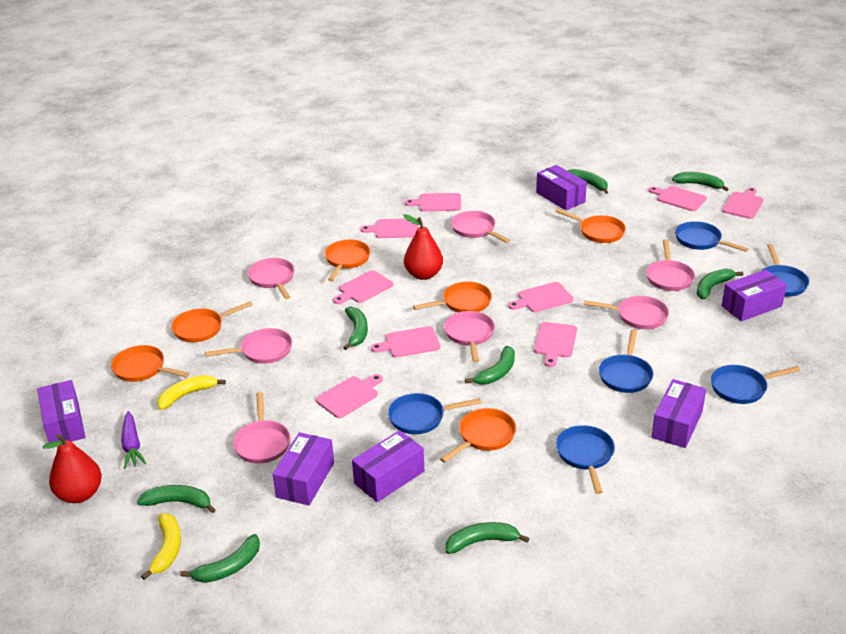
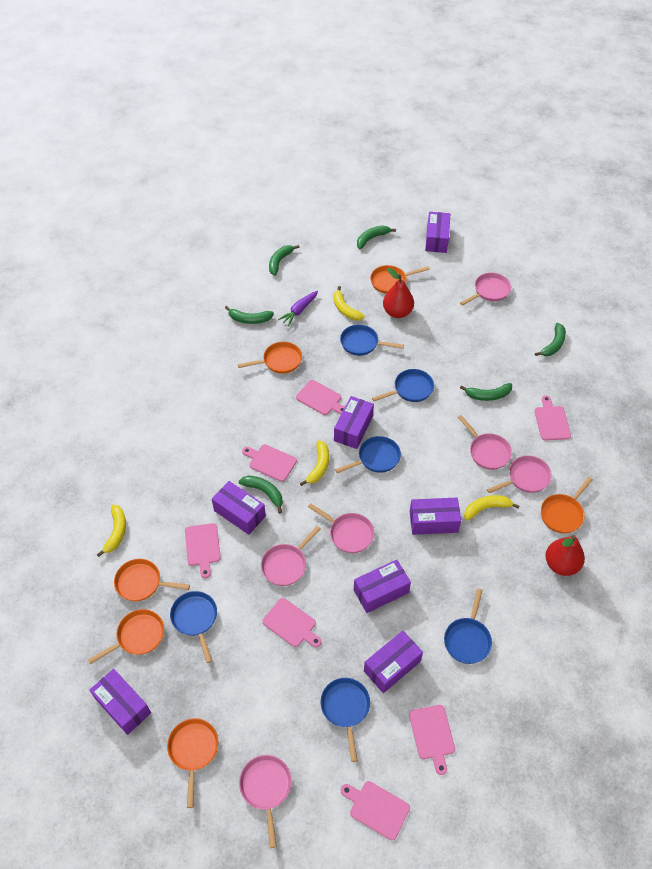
green banana: [137,485,216,513] [180,534,260,583] [343,306,368,350] [446,522,530,554] [465,346,515,384] [567,169,608,194] [672,172,729,191] [697,268,743,299] = 8 -> [225,306,274,324] [239,476,283,513] [269,245,300,276] [357,225,396,249] [460,383,512,401] [535,323,566,356] = 6
pink cutting board: [316,374,383,418] [333,270,393,304] [360,218,419,238] [371,326,440,357] [405,193,461,211] [508,282,573,312] [534,322,577,367] [648,186,707,211] [722,187,764,219] = 9 -> [185,523,221,578] [242,444,297,482] [262,598,322,647] [296,380,345,415] [341,781,410,840] [409,705,455,775] [534,395,571,441] = 7
pink pan: [205,328,292,364] [233,392,290,464] [248,258,295,299] [444,311,495,363] [451,211,510,243] [584,296,669,329] [646,239,695,291] = 7 -> [239,755,291,848] [261,526,321,586] [308,503,374,553] [458,415,512,470] [460,273,511,306] [487,455,552,493] = 6
purple box: [37,380,85,442] [273,432,334,505] [352,430,424,502] [536,165,587,210] [652,379,706,448] [721,270,787,321] = 6 -> [89,669,151,735] [212,481,266,535] [334,396,374,449] [354,560,411,613] [364,631,423,693] [410,497,461,535] [425,212,450,253] = 7
yellow banana: [141,513,181,580] [157,375,226,410] = 2 -> [97,505,126,557] [300,440,329,486] [333,286,365,320] [464,495,519,521] = 4

